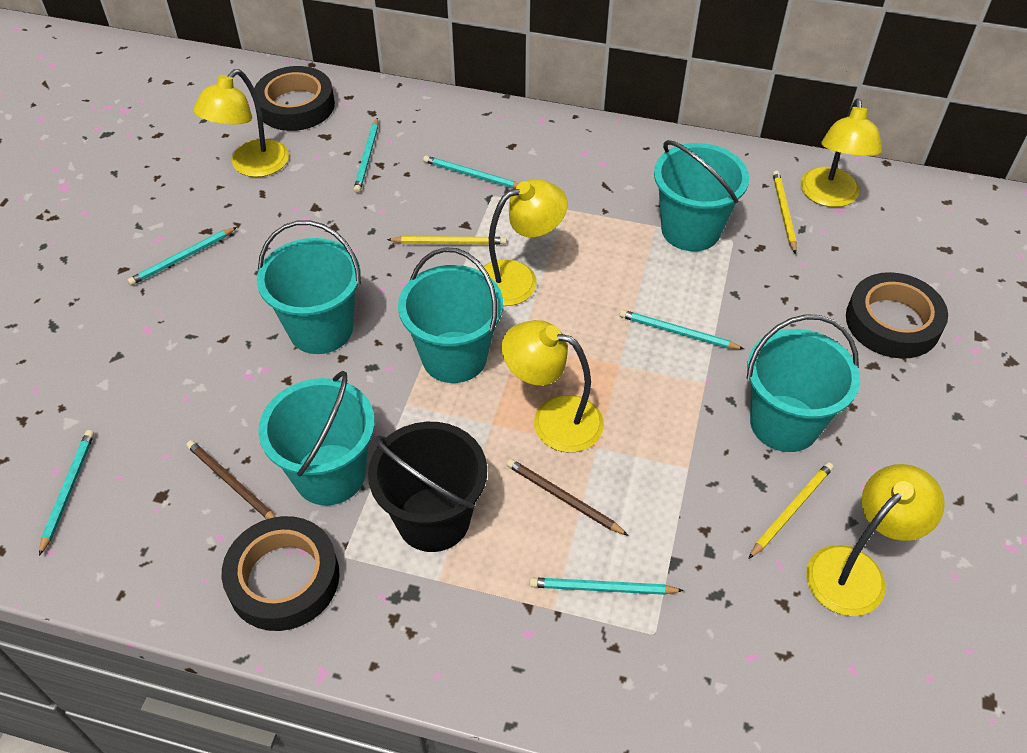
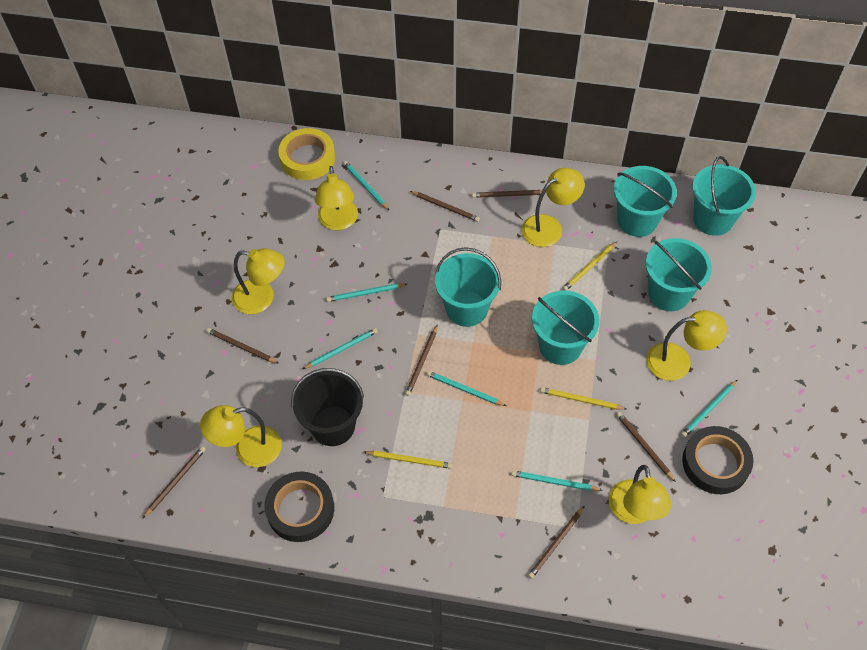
black tape: [222,516,340,631] [254,66,335,131] [846,272,948,359] = 3 -> [264,471,334,542] [682,426,754,494] = 2
brown pencil: [186,440,275,519] [506,459,629,536] = 2 -> [142,446,206,519] [207,328,279,364] [405,324,438,396] [410,191,480,222] [472,190,546,198] [528,506,585,579] [616,412,676,482] = 7
yellow lamp: [193,69,289,177] [479,179,568,306] [502,320,604,452] [800,98,882,207] [806,464,945,616] = 5 -> [200,405,282,467] [232,248,285,314] [315,166,358,230] [522,168,585,247] [609,465,672,524] [647,310,727,381] = 6
yellow tape: none = 0 -> [278,128,335,180] = 1

